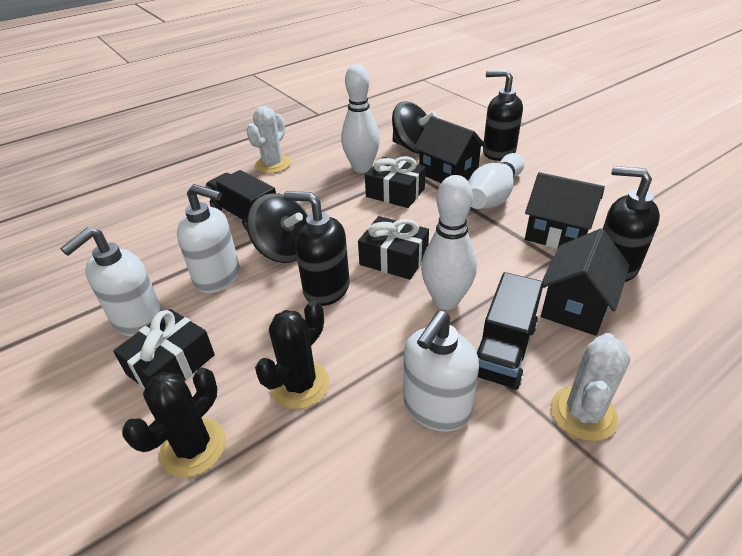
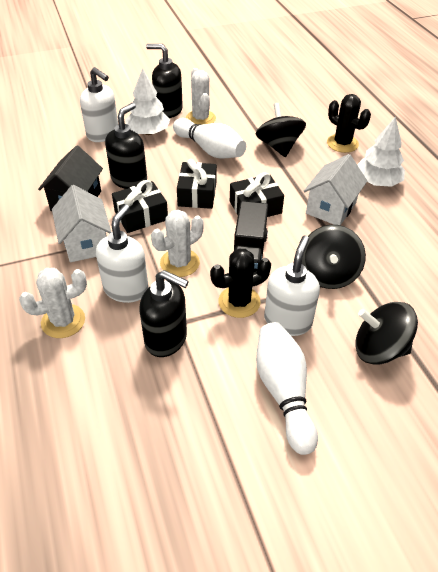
black house: [414,116,486,183] [525,172,605,249] [541,229,630,336] = 3 -> [38,145,103,211] = 1
black spinning top: [247,193,308,263] [392,102,437,154] = 2 -> [256,103,306,157] [302,225,366,289] [355,302,418,365] = 3
black truck: [205,170,276,230] [477,272,544,390] = 2 -> [234,201,268,272] = 1
white bowling pin: [341,64,380,173] [421,175,477,310] [469,153,524,209] = 3 -> [173,118,246,159] [256,322,318,455] = 2
white cactus: [246,106,291,173] [551,333,630,441] = 2 -> [19,268,87,338] [151,210,204,277] [186,68,216,125] = 3
white house: none = 0 -> [52,185,111,262] [304,154,367,225] = 2
white tree: none = 0 -> [125,68,171,135] [357,116,405,187] = 2

